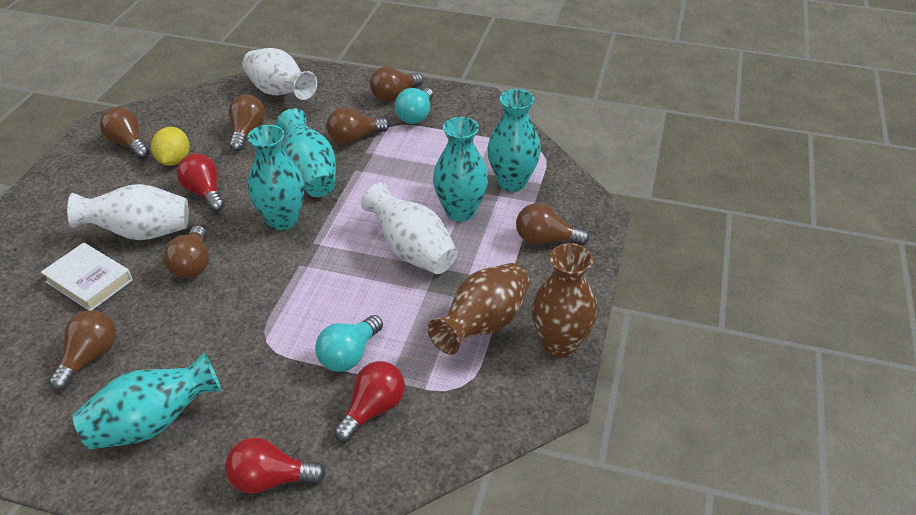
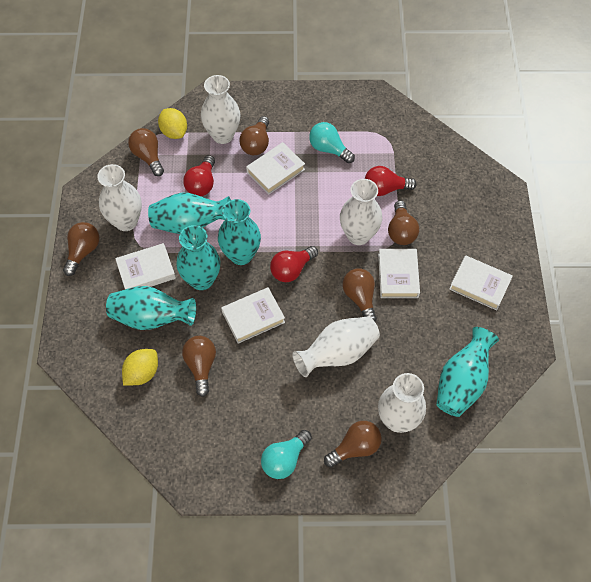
brown vase: [427,263,530,355] [532,243,597,358] = 2 -> none = 0
white book: [41,243,133,311] = 1 -> [115,243,176,289] [221,287,285,344] [246,142,305,195] [378,249,420,298] [449,255,513,310] = 5
white vase: [67,184,188,240] [242,48,317,100] [361,182,458,274] = 3 -> [97,164,142,231] [201,75,241,144] [292,317,380,377] [340,179,382,245] [378,373,426,433] = 5
yellow lemon: [151,127,189,166] = 1 -> [122,349,158,385] [158,108,187,139] = 2

